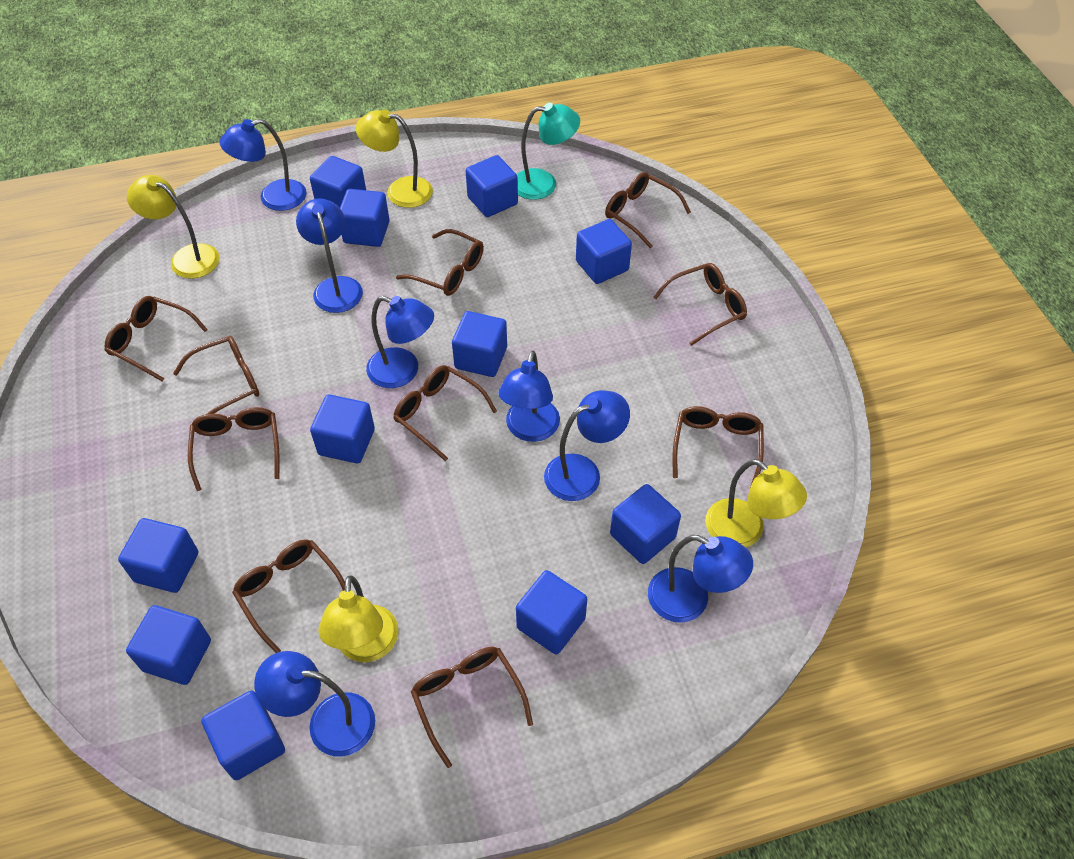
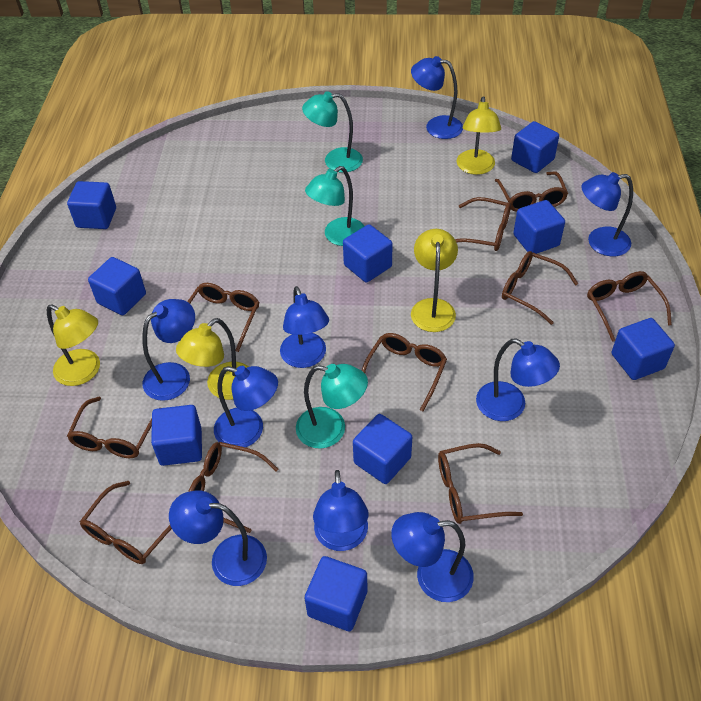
blue cube: [118,518,198,593] [126,605,211,685] [201,691,285,780] [310,156,366,207] [310,395,375,463] [340,189,390,247] [452,311,507,377] [466,155,518,217] [516,570,587,654] [576,219,632,284] [610,484,681,564] = 11 -> [67,181,116,229] [88,257,146,315] [151,405,202,466] [305,556,368,631] [343,224,393,282] [353,414,412,484] [511,121,559,173] [513,200,565,254] [611,318,675,380] = 9
blue lamp: [219,119,307,211] [254,651,375,757] [296,198,363,313] [366,296,434,388] [498,351,560,442] [544,390,630,501] [648,535,753,623] = 7 -> [142,299,195,401] [169,491,267,586] [214,366,278,449] [280,286,329,368] [313,470,369,551] [391,512,474,602] [411,56,463,139] [476,339,560,421] [582,172,633,256] = 9
turquoise lamp: [517,103,580,200] = 1 -> [296,364,368,449] [302,91,363,173] [305,166,365,246] = 3

